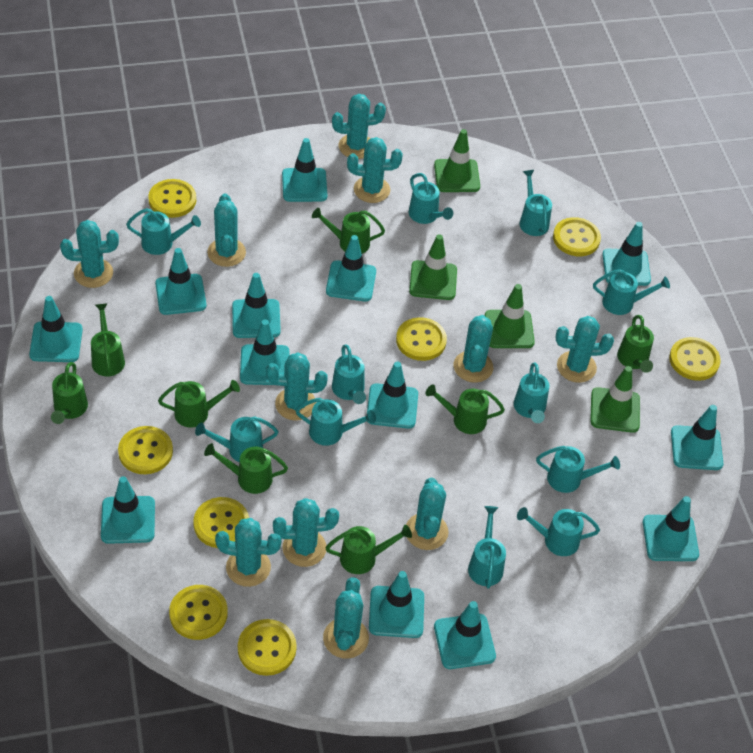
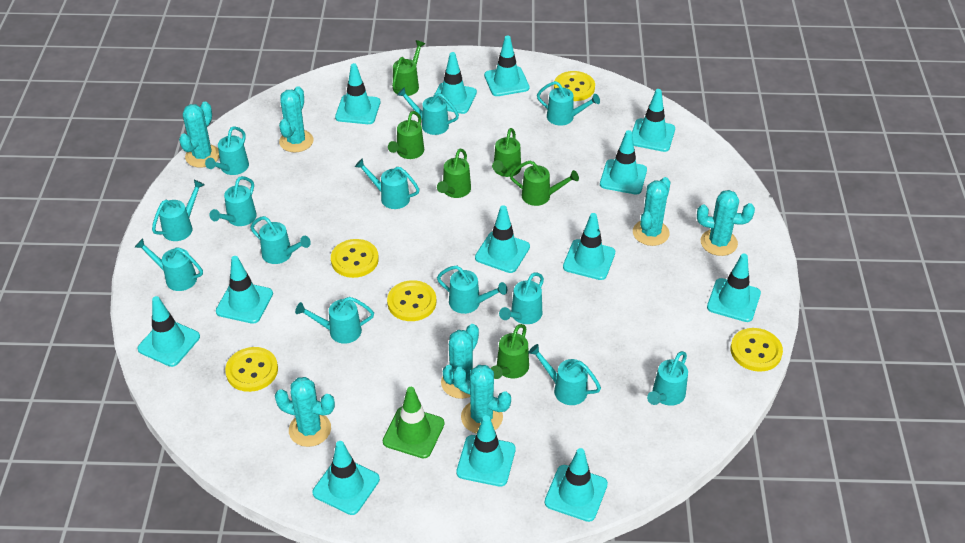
green traffic cone: [409,234,457,300] [434,129,480,192] [485,284,535,348] [590,366,640,433] = 4 -> [383,387,445,458] = 1
green watering can: [51,362,88,424] [91,303,125,376] [158,380,240,427] [204,443,288,494] [312,208,385,254] [325,525,412,574] [426,385,505,434] [617,315,654,373] = 8 -> [388,111,424,159] [392,40,425,96] [437,148,471,198] [490,324,529,379] [492,128,521,177] [510,161,579,206] = 6
turquoise cactus: [60,220,119,288] [207,193,246,267] [215,518,282,587] [266,352,328,421] [273,498,339,567] [323,577,369,659] [332,94,386,159] [347,137,403,203] [406,478,449,550] [454,315,493,383] [555,316,614,383] = 11 -> [179,102,219,168] [275,377,335,447] [279,86,314,152] [441,324,479,399] [453,365,511,434] [633,177,670,246] [697,190,755,256] = 7
turquoise watering can: [126,208,201,255] [195,417,278,462] [295,398,376,446] [332,344,366,404] [409,173,453,224] [468,506,506,589] [514,363,549,423] [517,507,600,556] [520,170,552,236] [536,446,620,493] [593,269,670,315] = 11 -> [134,238,203,291] [152,180,205,241] [205,126,249,175] [210,176,257,226] [250,216,311,264] [295,297,374,344] [355,158,420,209] [397,87,459,135] [437,265,507,314] [499,272,544,324] [528,344,601,405] [537,81,600,126] [647,351,688,406] = 13
yellow button: [118,426,173,474] [148,179,196,218] [169,585,228,640] [193,497,249,548] [238,619,297,676] [396,317,447,361] [553,217,601,256] [669,337,721,381] = 8 -> [225,347,278,392] [331,239,379,278] [387,280,436,321] [554,71,595,101] [731,328,783,372] = 5

